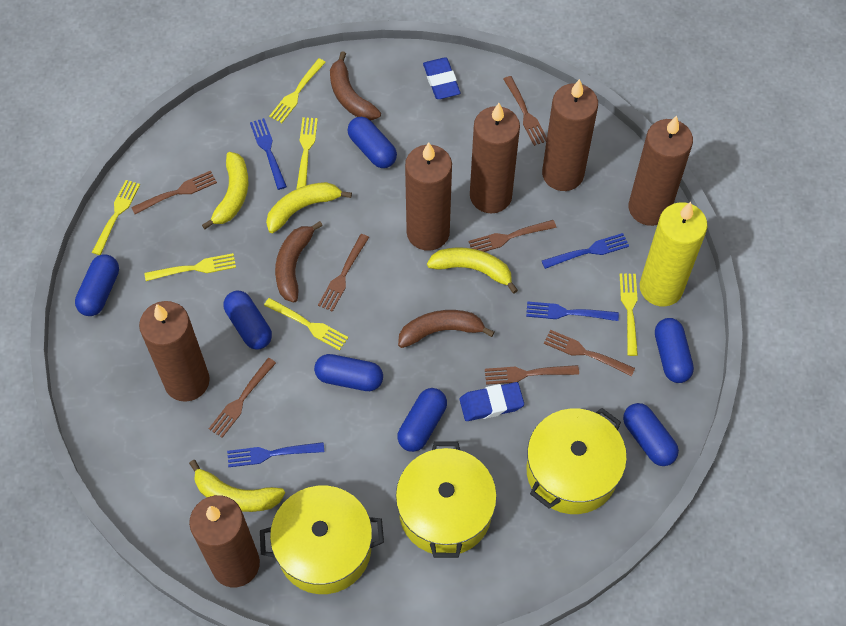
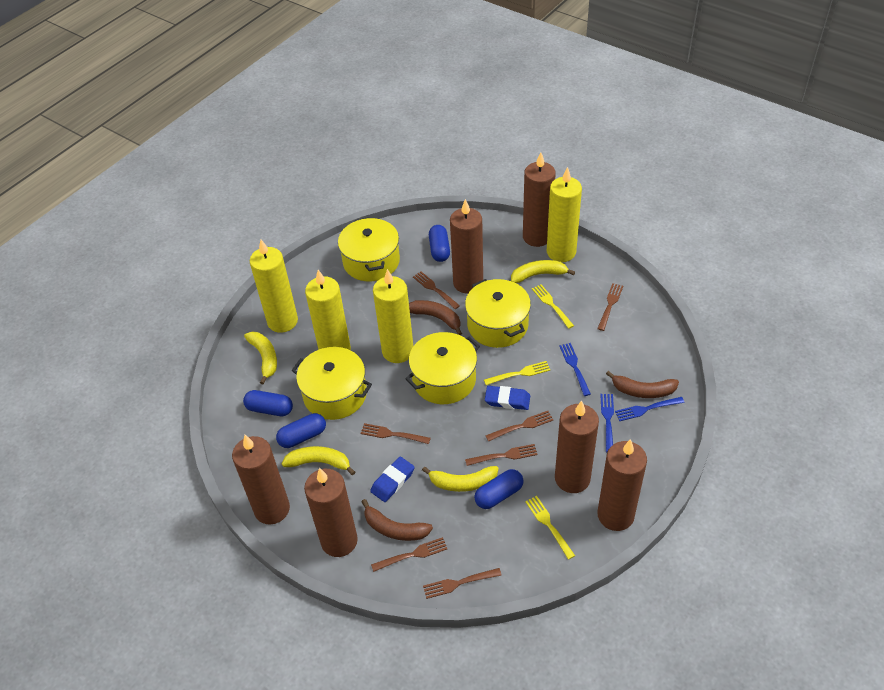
blue capsule: [75,254,119,316] [224,291,272,350] [314,354,383,391] [347,117,397,168] [397,388,447,452] [623,403,679,466] [655,318,694,383] = 7 -> [243,390,293,416] [276,413,326,448] [429,225,450,262] [474,469,524,509] = 4
blue fork: [227,442,324,467] [250,118,287,190] [526,301,619,321] [542,233,629,269] = 4 -> [559,343,591,396] [600,394,614,452] [615,397,684,421] = 3
yellow candle: [640,202,708,306] = 1 -> [250,240,298,333] [305,270,351,350] [373,269,413,363] [547,167,582,262] = 4
yellow fork: [92,180,140,255] [144,253,236,281] [264,298,348,351] [269,58,326,123] [297,117,318,189] [620,273,638,356] = 6 -> [484,361,551,385] [525,496,575,560] [532,284,574,329] = 3
yellow pot: [260,486,384,594] [396,441,497,558] [526,408,627,514] = 3 -> [292,347,372,420] [338,217,400,281] [405,332,480,404] [465,279,531,348] = 4

